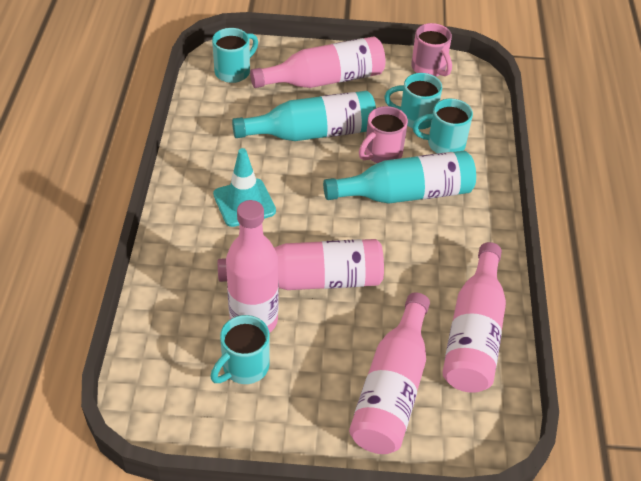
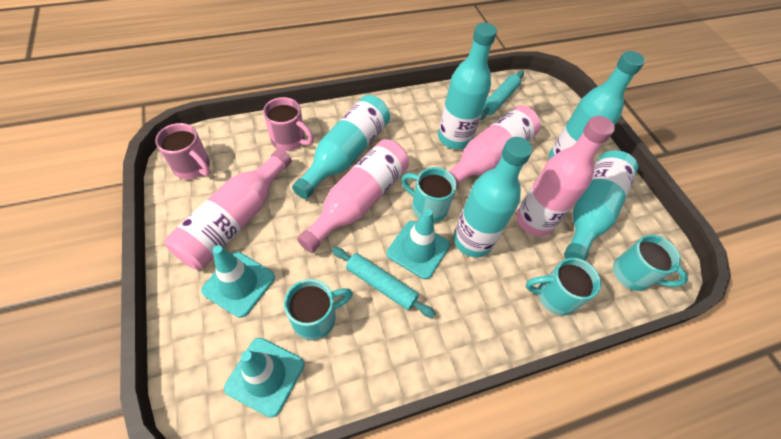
pink bottle: [218,239,384,290] [226,200,278,333] [250,36,385,88] [349,292,430,454] [442,242,506,393] = 5 -> [165,149,292,270] [297,139,409,253] [448,105,541,188] [517,116,615,236] = 4
turquoise bottle: [232,91,376,141] [323,151,476,203] = 2 -> [292,95,390,199] [438,23,497,149] [453,137,533,257] [549,51,645,159] [564,150,638,261] = 5
turquoise rolling pin: none = 0 -> [332,247,435,318] [480,71,524,120] = 2
turquoise traffic cone: [213,148,276,227] = 1 -> [201,245,275,318] [224,338,304,418] [386,209,450,279] = 3

